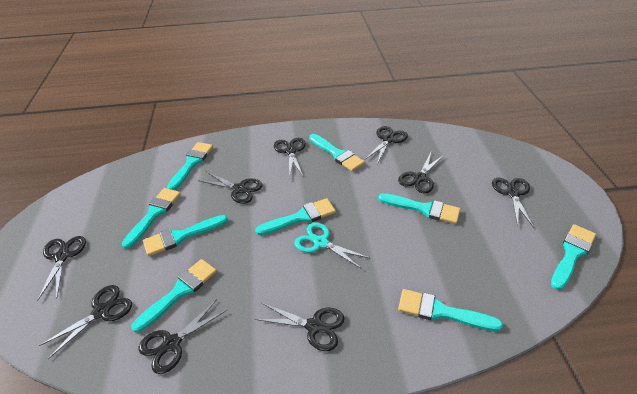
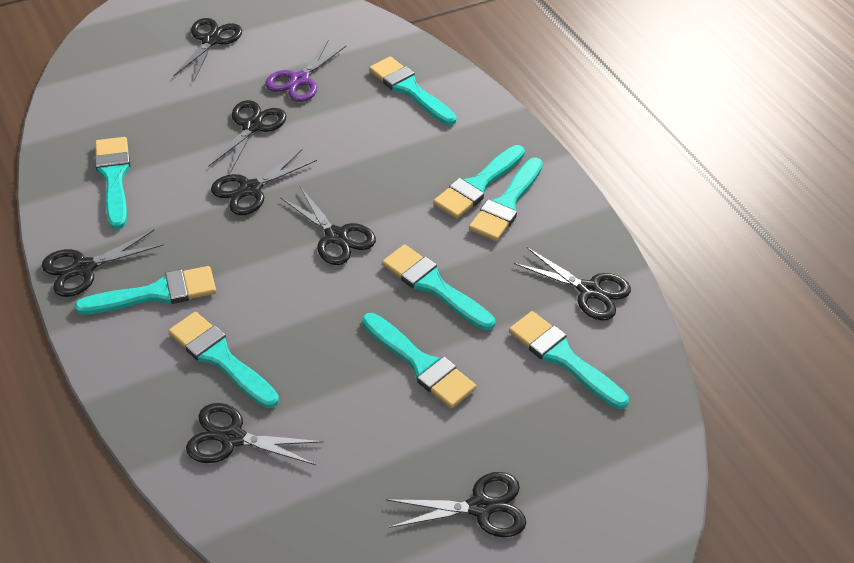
black scissors: [37,236,86,301] [39,285,132,359] [139,299,228,374] [198,171,263,204] [255,303,345,351] [274,138,306,178] [365,126,408,164] [398,153,444,193] [492,178,534,228] = 9 -> [41,230,164,297] [173,18,242,81] [186,403,324,465] [208,100,286,173] [211,149,317,215] [280,187,376,265] [386,472,526,537] [514,247,631,320] = 8
purple scissors: none = 0 -> [265,40,346,102] = 1
turquoise scissors: [294,222,371,270] = 1 -> none = 0

